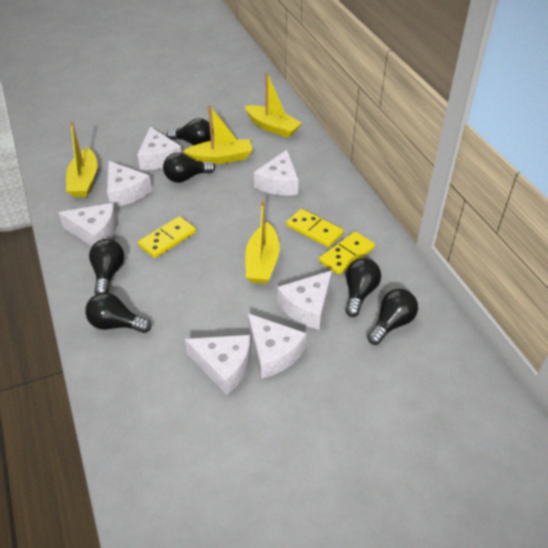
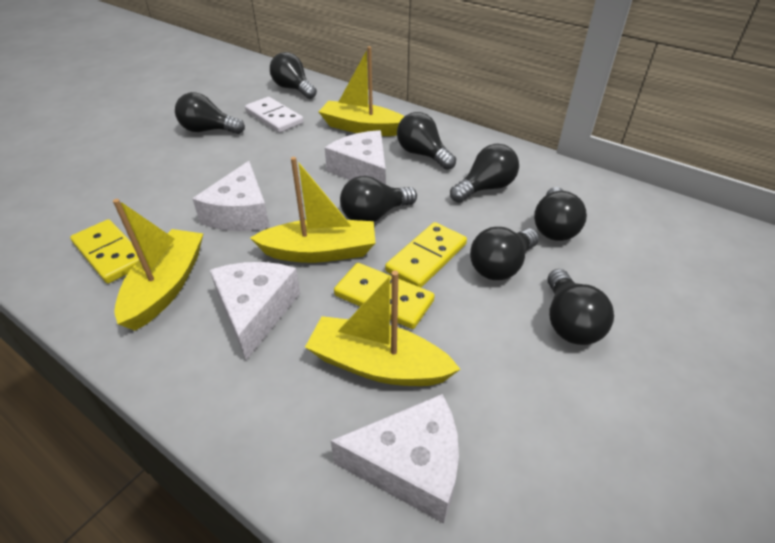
black light bulb: [85,293,151,333] [89,239,124,294] [163,153,215,183] [167,118,213,145] [345,258,381,317] [367,289,418,345] = 6 -> [175,92,245,134] [270,52,317,99] [340,176,417,222] [397,112,456,170] [450,144,519,203] [470,227,539,280] [534,187,587,241] [548,269,614,345] = 8
white cheese: [58,203,117,246] [107,161,152,207] [137,127,182,170] [185,335,251,395] [248,313,306,379] [254,150,298,196] [277,270,332,330] = 7 -> [192,161,270,231] [210,262,300,360] [325,130,386,185] [331,394,459,524] = 4
white domino: none = 0 -> [245,97,304,133] = 1

